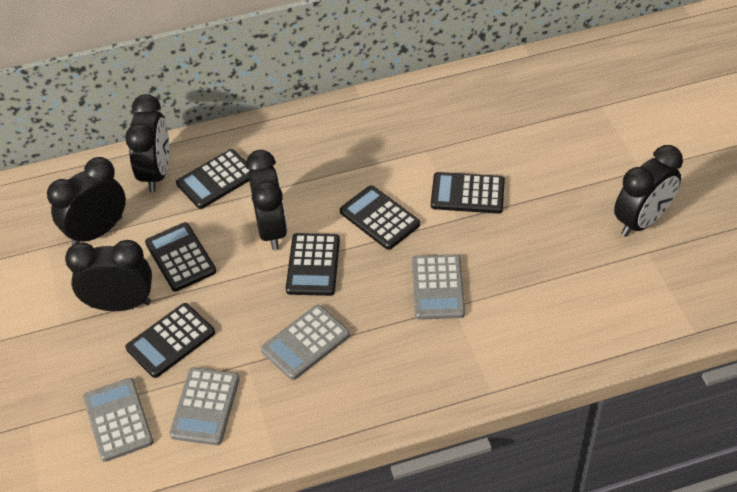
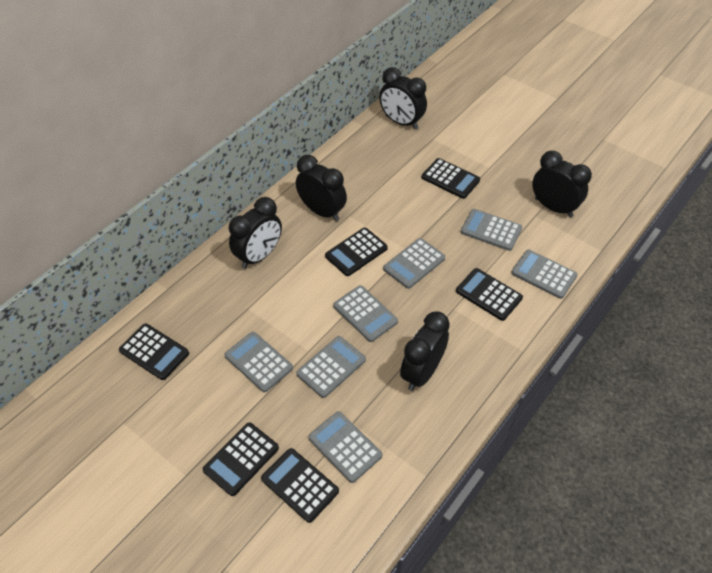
grey calculator: [83,378,154,462] [169,367,240,445] [261,305,350,380] [412,254,465,320] = 4 -> [225,332,293,392] [296,336,366,398] [308,411,382,483] [333,285,398,342] [383,238,445,289] [461,209,522,251] [511,250,578,299] = 7

